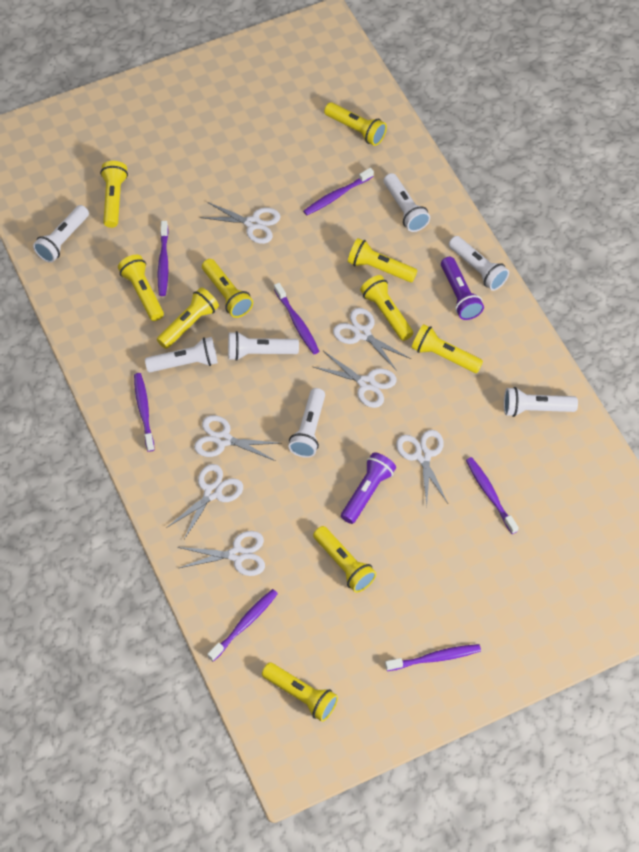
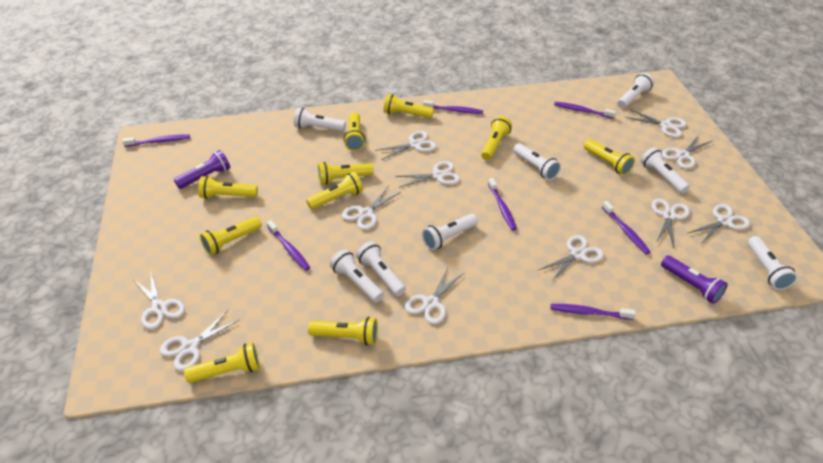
white flashlight: [33,205,89,263] [145,337,218,372] [228,331,299,361] [288,388,325,458] [384,173,430,232] [449,236,509,291] [504,387,578,417] = 7 -> [294,108,346,132] [330,249,384,303] [356,241,406,296] [422,214,478,250] [513,143,561,180] [617,73,654,108] [641,147,690,194] [748,236,798,290] = 8
white scissors: [166,464,243,539] [177,531,265,576] [194,415,281,461] [200,201,280,244] [314,351,397,408] [333,308,411,371] [396,430,448,505] = 7 -> [133,273,185,329] [160,310,239,371] [342,186,401,230] [375,131,437,160] [395,161,460,188] [405,267,465,324] [539,235,604,282] [626,109,687,138] [652,199,690,248] [662,135,712,169] [688,204,750,244] = 11

